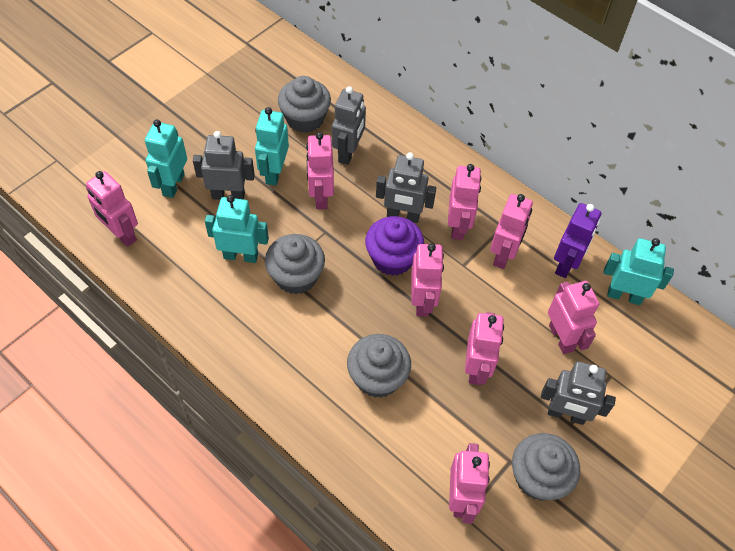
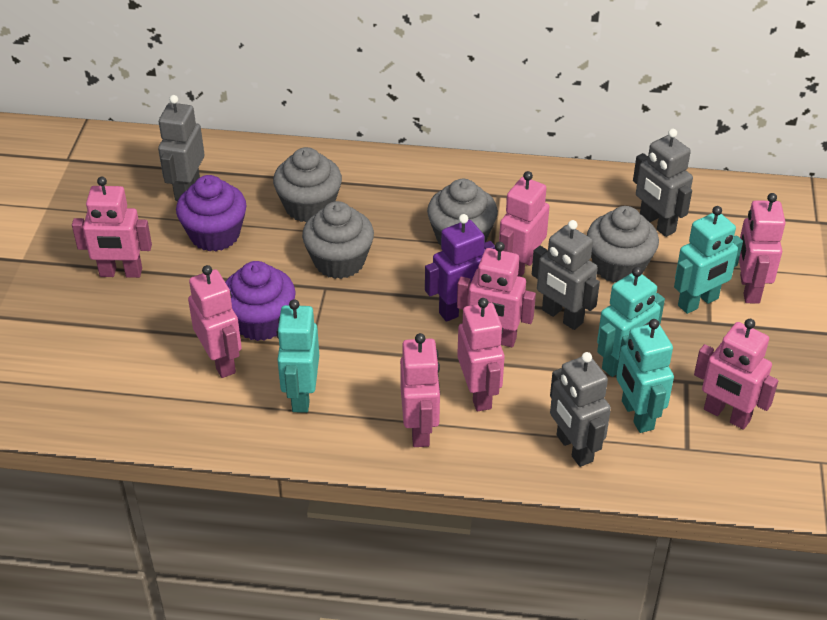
purple cupcake: [365,216,424,276] = 1 -> [176,175,247,252] [225,261,296,341] = 2

